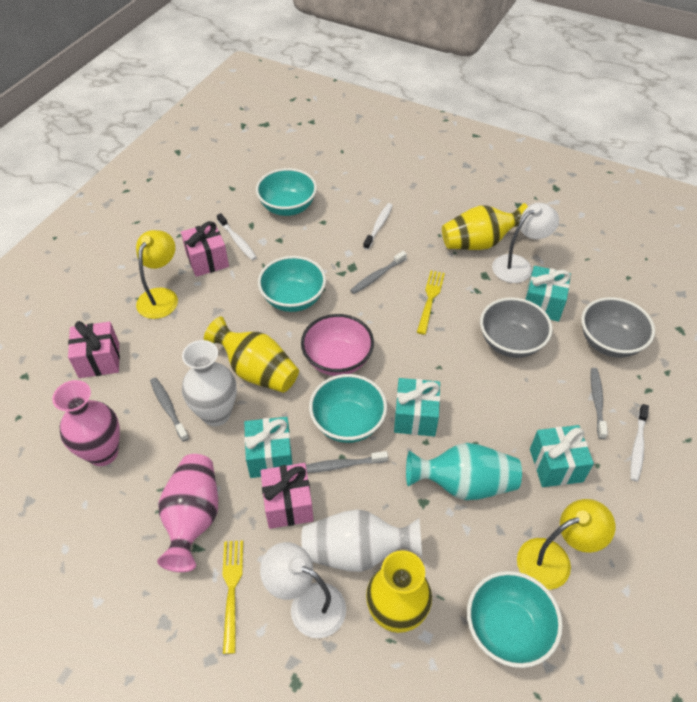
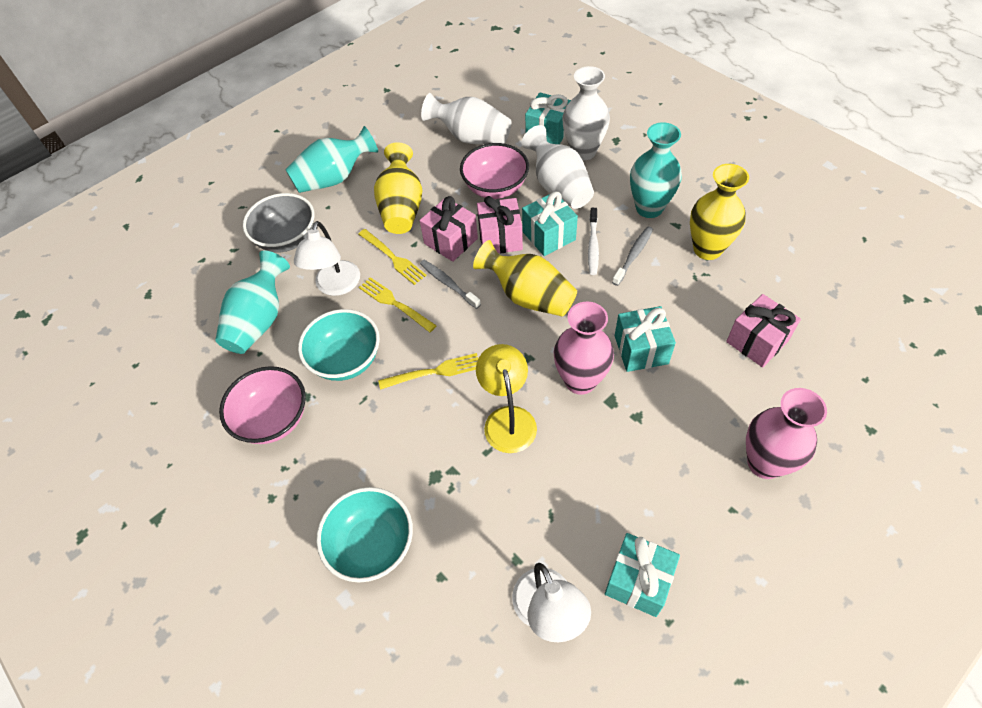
grey bowl: [480,297,553,358] [581,297,655,358] = 2 -> [243,193,315,253] = 1
grey toothbrush: [150,377,189,442] [306,451,388,473] [350,251,407,294] [590,368,608,439] = 4 -> [420,260,481,309] [612,227,653,286] = 2
pink bowl: [301,314,374,376] = 1 -> [219,366,306,444] [460,143,529,199] = 2
turquoise bowl: [256,168,317,216] [258,256,326,312] [309,374,387,443] [467,571,563,668] = 4 -> [298,309,380,381] [316,487,413,583] = 2
turquoise vase: [406,443,522,500] = 1 -> [215,251,290,354] [285,126,378,193] [630,122,682,218] = 3
white toothbrush: [217,213,257,260] [363,203,393,250] [631,404,649,482] = 3 -> [588,208,599,275] = 1
white vase: [182,340,237,426] [302,509,422,572] = 2 -> [421,93,511,144] [522,125,594,209] [562,66,610,161] = 3
yellow fork: [222,540,243,654] [417,271,445,335] = 2 -> [358,229,427,285] [359,277,437,332] [378,353,478,390] = 3
yellow lamp: [136,230,178,319] [517,499,615,590] = 2 -> [476,344,537,453] = 1

